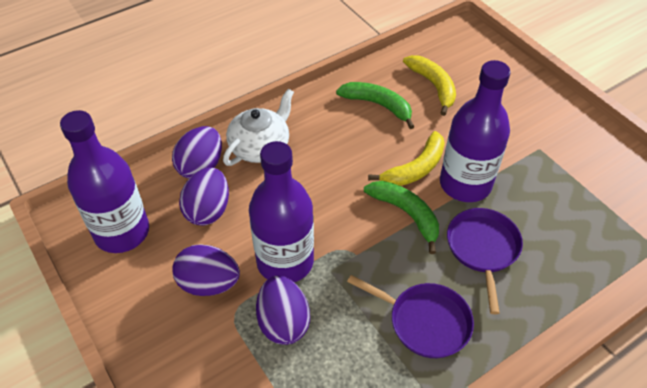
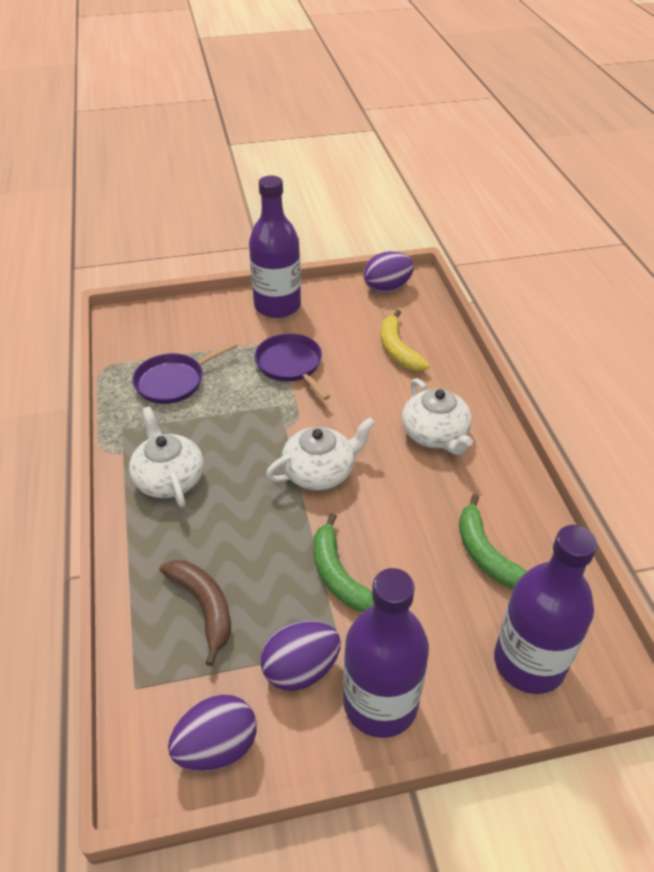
brown banana: none = 0 -> [160,560,231,666] = 1
purple egg: [172,126,222,179] [172,244,240,296] [179,167,229,226] [256,276,310,345] = 4 -> [168,695,257,772] [260,621,341,691] [364,251,414,293] = 3
white teapot: [223,89,294,166] = 1 -> [129,406,204,507] [266,417,375,490] [402,378,473,455] = 3
yellow banana: [368,131,445,186] [403,55,456,116] = 2 -> [381,310,429,371] = 1

